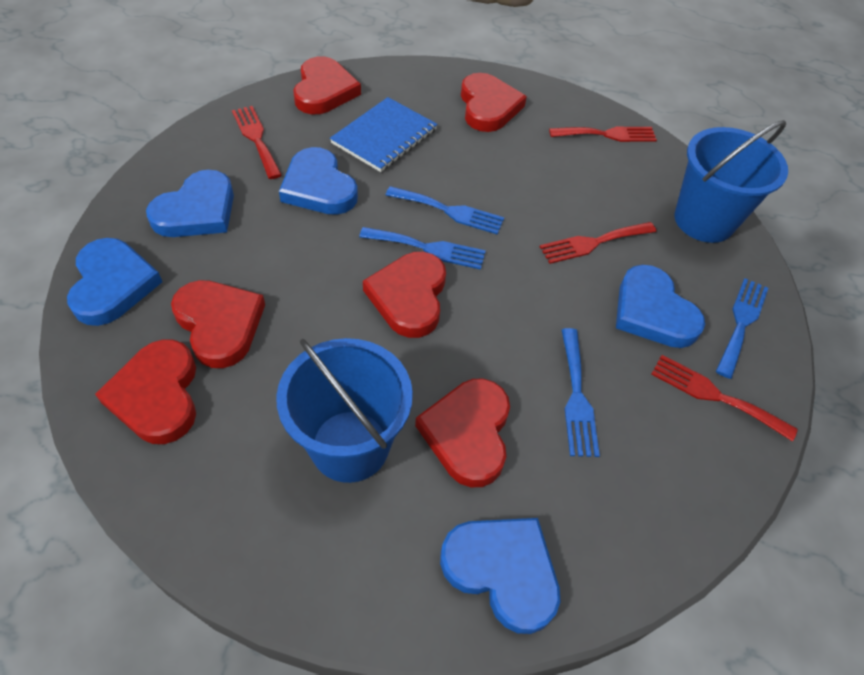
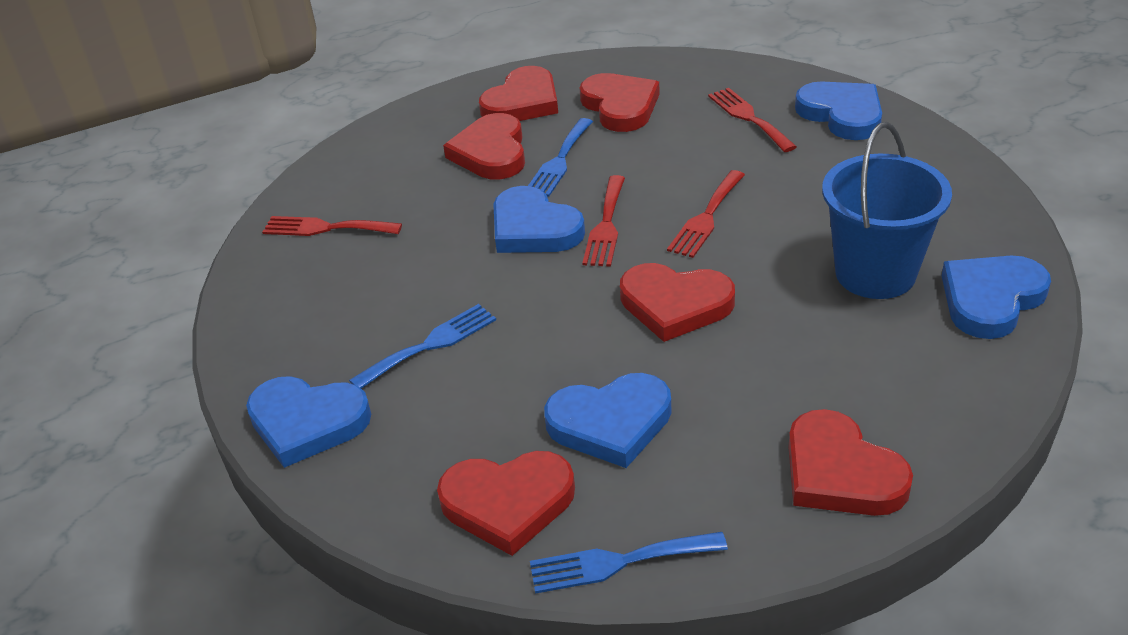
blue bucket: [276,338,413,483] [674,120,788,243] = 2 -> [822,122,952,299] = 1
blue fork: [359,227,486,270] [386,186,504,234] [562,328,600,457] [716,278,768,379] = 4 -> [349,304,496,389] [528,118,593,197] [530,532,728,594] = 3
blue notebook: [330,97,438,172] = 1 -> none = 0

